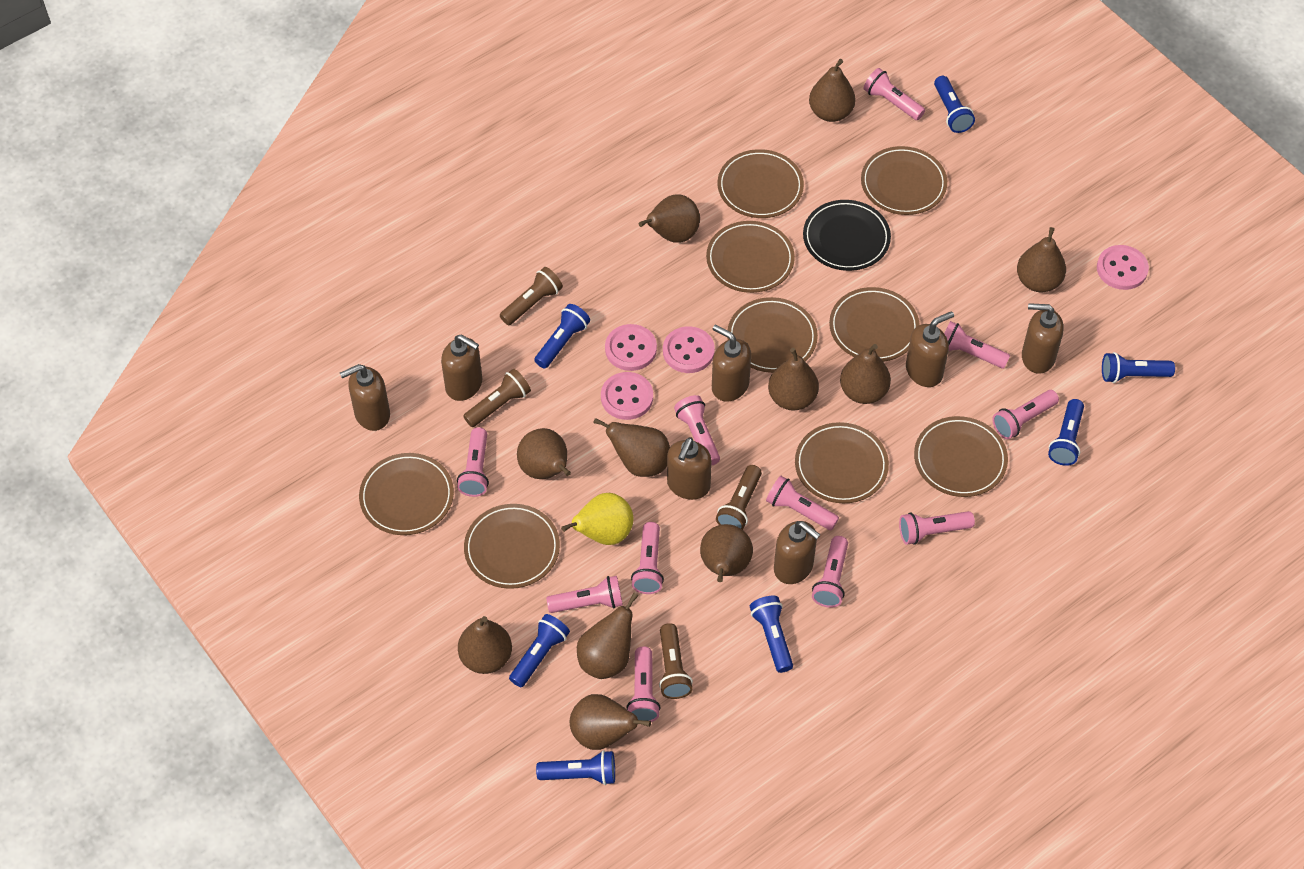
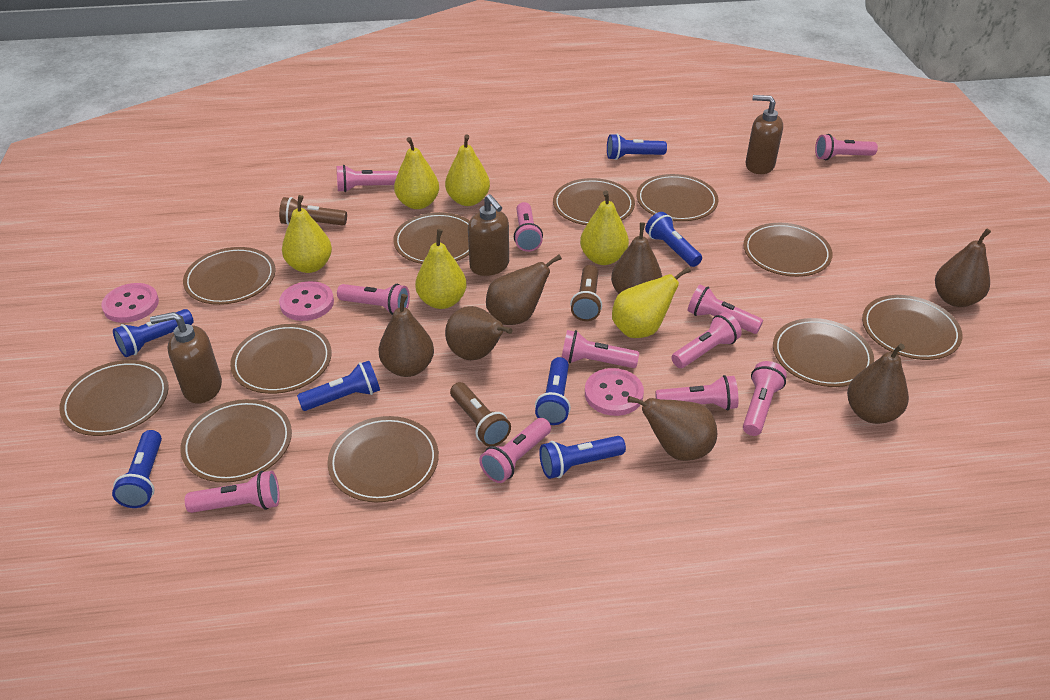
black plate: [803,200,891,271] = 1 -> none = 0
brown flashlight: [463,369,531,427] [500,267,563,325] [659,623,693,699] [716,465,762,530] = 4 -> [279,197,347,225] [450,382,511,447] [570,265,602,321] = 3
brown pear: [458,616,512,674] [517,428,571,479] [570,694,651,750] [577,593,638,679] [593,418,670,477] [639,194,700,243] [700,524,753,582] [768,348,819,411] [809,59,855,122] [840,344,891,404] [1017,227,1066,292] = 11 -> [378,294,434,377] [445,306,513,360] [486,255,562,325] [611,222,662,294] [628,396,718,461] [847,344,909,424] [935,229,991,307] = 7
brown plate: [359,453,454,535] [464,504,560,589] [706,221,795,293] [718,149,804,218] [727,297,818,373] [795,422,889,503] [829,287,920,362] [861,146,947,215] [914,416,1008,497] = 9 -> [59,360,169,436] [181,399,292,483] [183,247,276,305] [230,324,332,394] [327,416,439,502] [393,212,470,264] [553,178,635,225] [636,174,719,221] [743,223,833,277] [773,318,874,387] [862,295,963,360] = 11
brown soap dispenser: [340,364,390,431] [441,335,482,401] [667,437,712,500] [712,325,751,402] [774,521,820,584] [906,311,954,387] [1022,303,1064,374] = 7 -> [150,312,222,404] [468,194,509,276] [746,95,783,174] = 3
pink button: [601,372,653,420] [605,324,657,371] [663,326,715,373] [1097,245,1149,290] = 4 -> [101,283,159,323] [279,281,334,321] [585,368,644,416] = 3
yellow pear: [561,493,633,545] = 1 -> [282,195,332,273] [394,137,439,209] [415,229,467,309] [445,134,490,206] [580,190,629,265] [612,267,691,338] = 6

